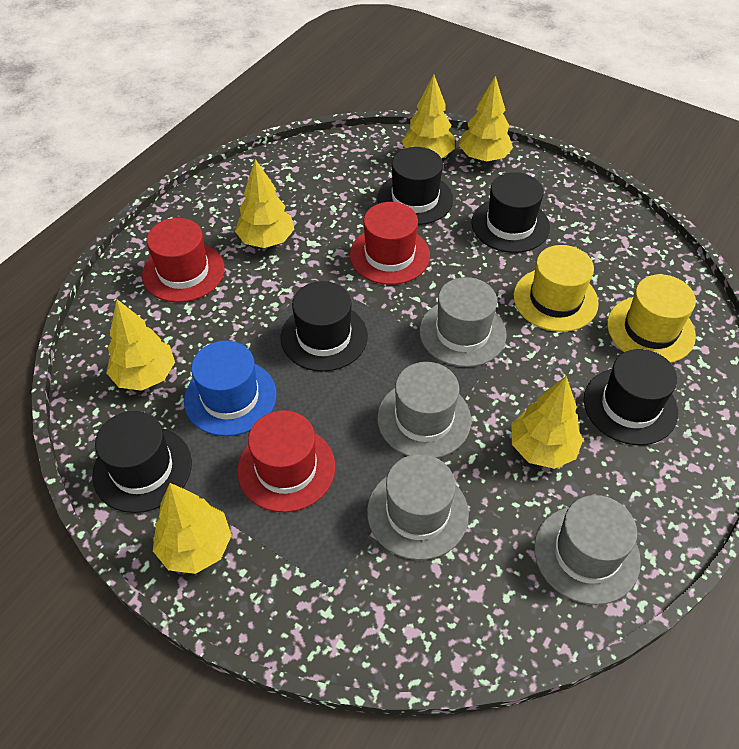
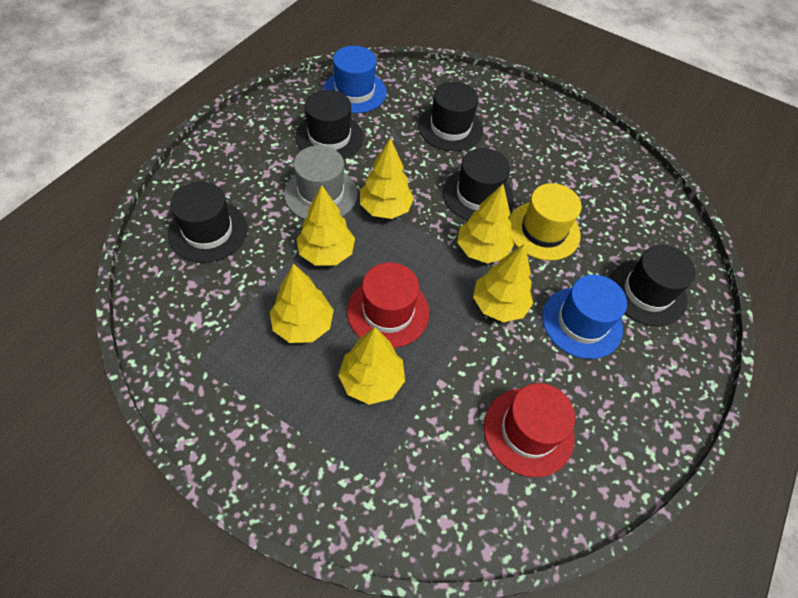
blue hat: [184,341,277,436] = 1 -> [323,46,387,113] [542,275,627,359] = 2
grey hat: [367,454,469,560] [377,362,471,458] [420,277,507,367] [534,495,641,605] = 4 -> [284,145,358,219] = 1
red hat: [142,218,225,302] [237,410,336,512] [350,202,430,285] = 3 -> [347,262,429,348] [484,383,575,477] = 2
yellow hat: [514,245,599,332] [607,274,696,363] = 2 -> [509,183,581,261] = 1

